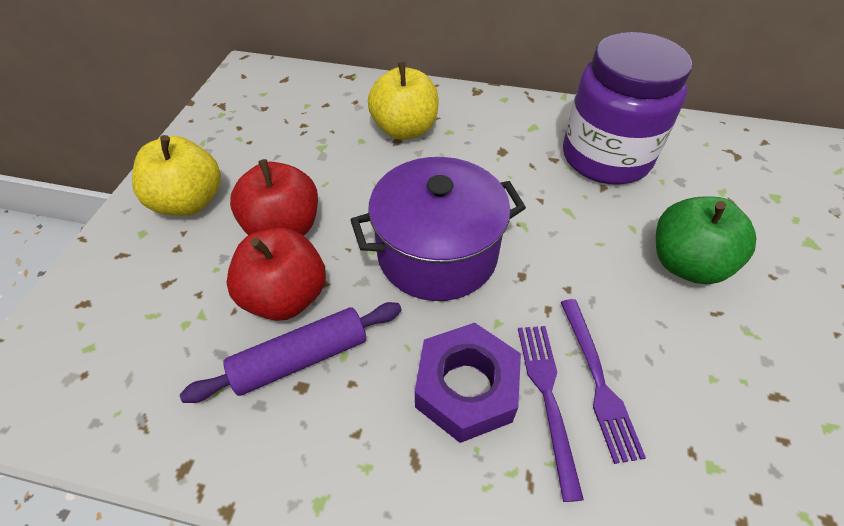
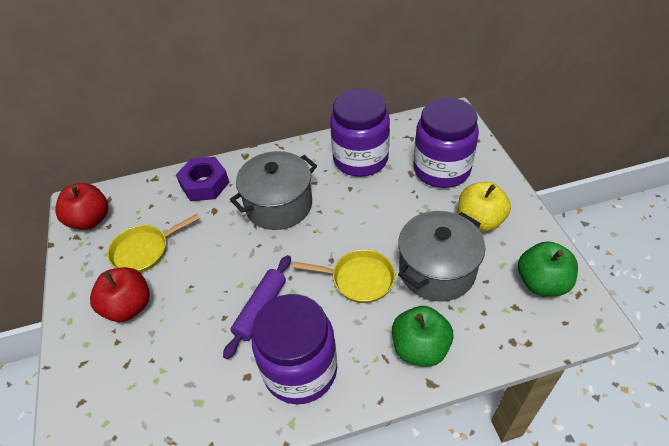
green apple: [656,196,756,284] = 1 -> [392,306,454,367] [518,241,578,296] = 2
grey pot: none = 0 -> [230,151,317,230] [398,211,485,302] = 2
purple fork: [518,326,584,502] [561,299,646,464] = 2 -> none = 0
purple jar: [563,32,692,185] = 1 -> [252,294,337,404] [330,89,390,177] [413,98,479,188] = 3
purple pot: [351,157,526,301] = 1 -> none = 0
yellow apple: [132,135,221,216] [368,62,439,140] = 2 -> [458,182,511,232] = 1
yellow pan: none = 0 -> [107,214,200,273] [292,249,395,303] = 2

